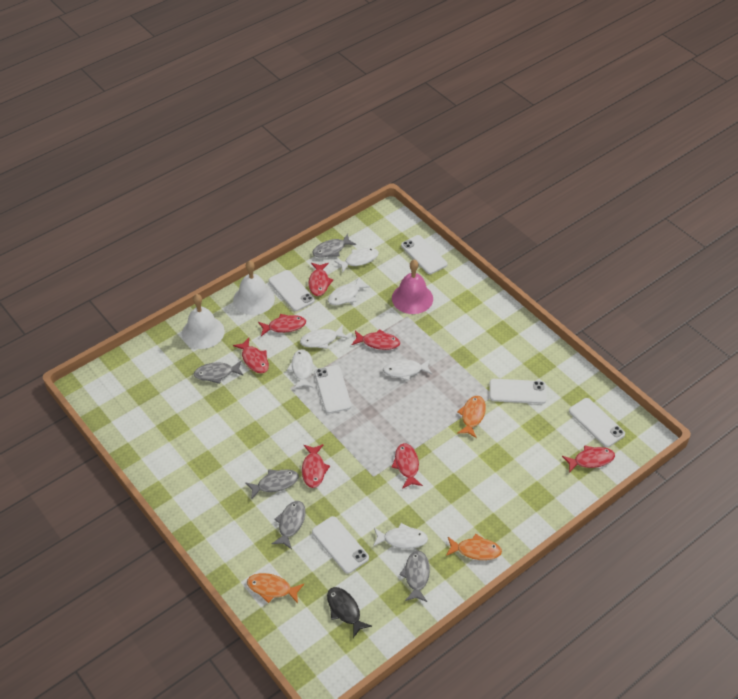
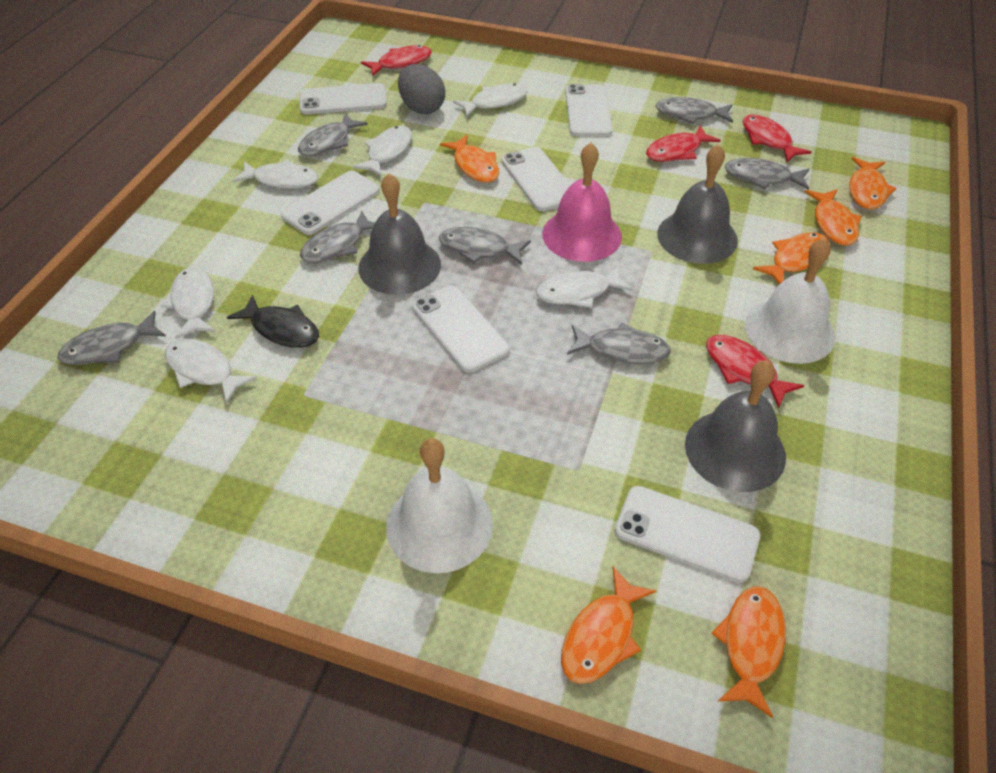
grey bell: none = 0 -> [358,173,441,295] [657,144,738,264] [685,360,786,492] = 3
grey egg: none = 0 -> [398,64,445,114] = 1
grey fish: [194,361,244,384] [245,469,299,500] [272,501,306,549] [312,233,356,258] [399,551,430,602] = 5 -> [58,311,166,365] [298,113,368,156] [300,211,375,263] [439,227,531,265] [567,322,671,364] [656,97,733,124] [725,158,809,190] = 7
orange fish: [247,573,304,603] [446,534,502,560] [457,396,486,438] = 3 -> [440,135,499,183] [561,567,656,684] [711,586,786,718] [753,232,830,284] [805,189,862,246] [849,157,897,210] = 6
red fish: [233,338,269,373] [258,314,306,336] [302,444,330,488] [309,263,333,296] [351,329,400,350] [392,443,423,489] [562,445,615,473] = 7 -> [361,45,432,77] [646,126,721,162] [706,335,804,408] [743,114,811,162] = 4

